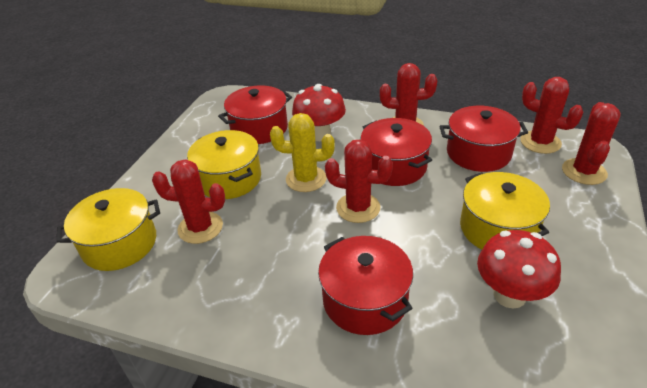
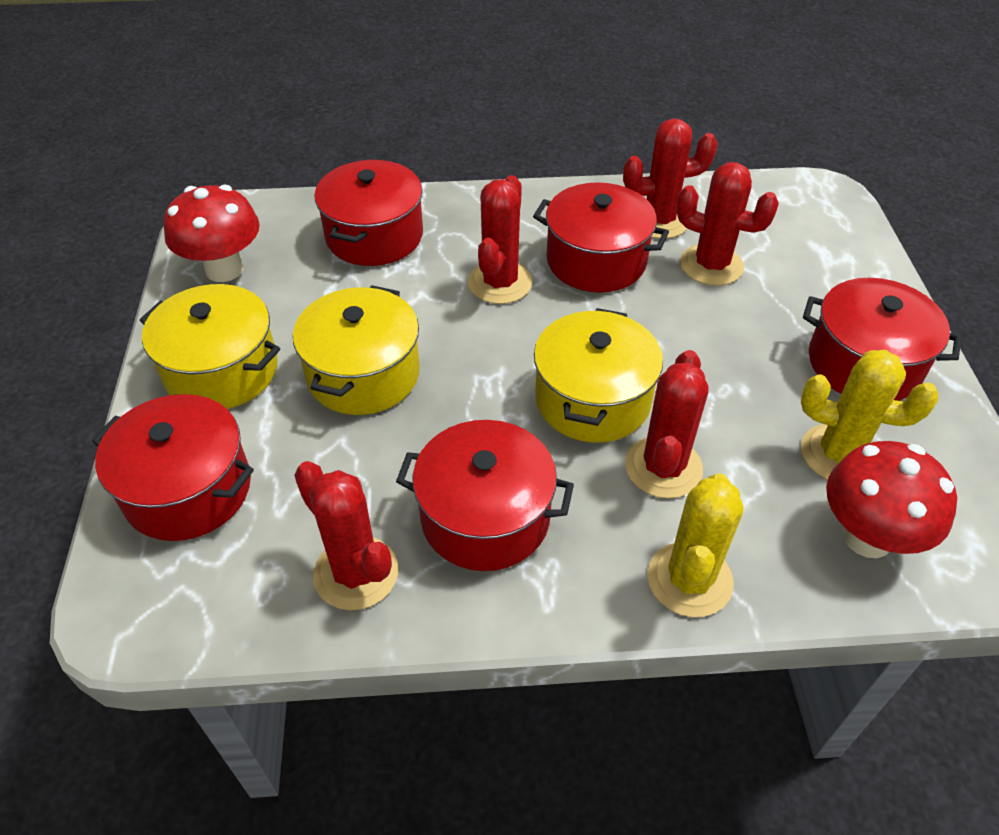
red pot: [218,85,292,144] [318,236,413,335] [361,118,432,186] [439,106,528,172] = 4 -> [92,394,254,541] [314,160,423,266] [396,420,574,571] [533,182,669,293] [803,278,961,401] = 5
yellow cactus: [270,113,335,192] = 1 -> [647,473,743,617] [801,350,938,480] = 2

